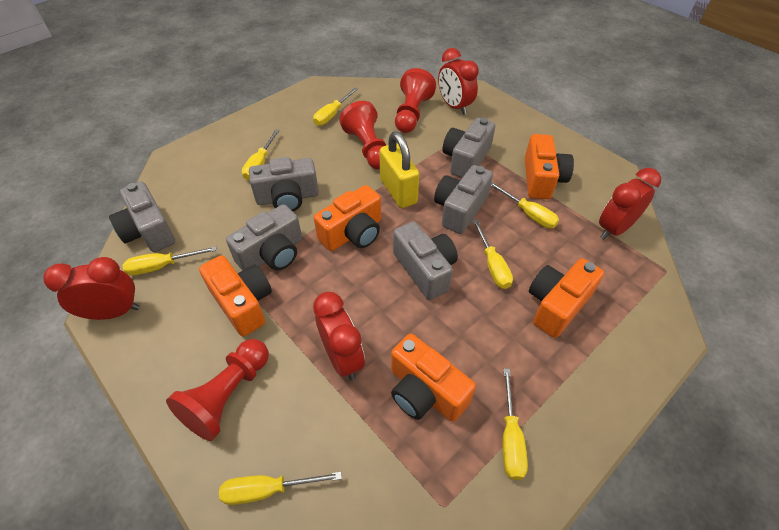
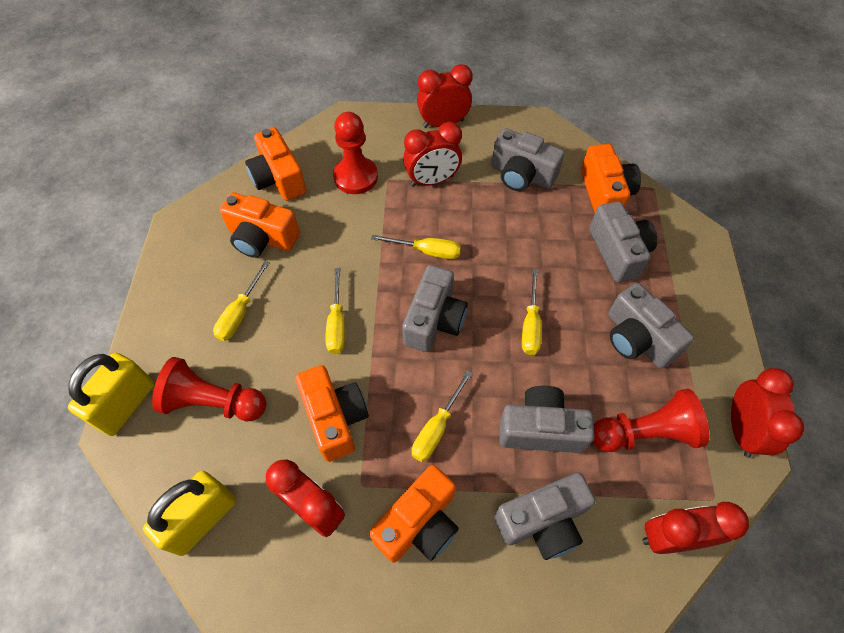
red clock: [43,257,140,320] [313,292,365,381] [438,48,479,115] [599,168,661,240] = 4 -> [266,460,345,537] [403,122,462,187] [417,64,473,128] [642,502,749,554] [731,368,804,458] = 5
yellow padlock: [379,131,420,208] = 1 -> [68,353,155,436] [143,471,236,556] = 2
yellow screwdriver: [122,246,217,276] [219,472,342,505] [242,129,280,180] [313,88,358,126] [472,219,513,289] [491,182,559,228] [503,368,528,480] = 7 -> [213,261,270,341] [325,268,345,354] [371,235,461,259] [412,370,473,462] [522,269,542,355] = 5

